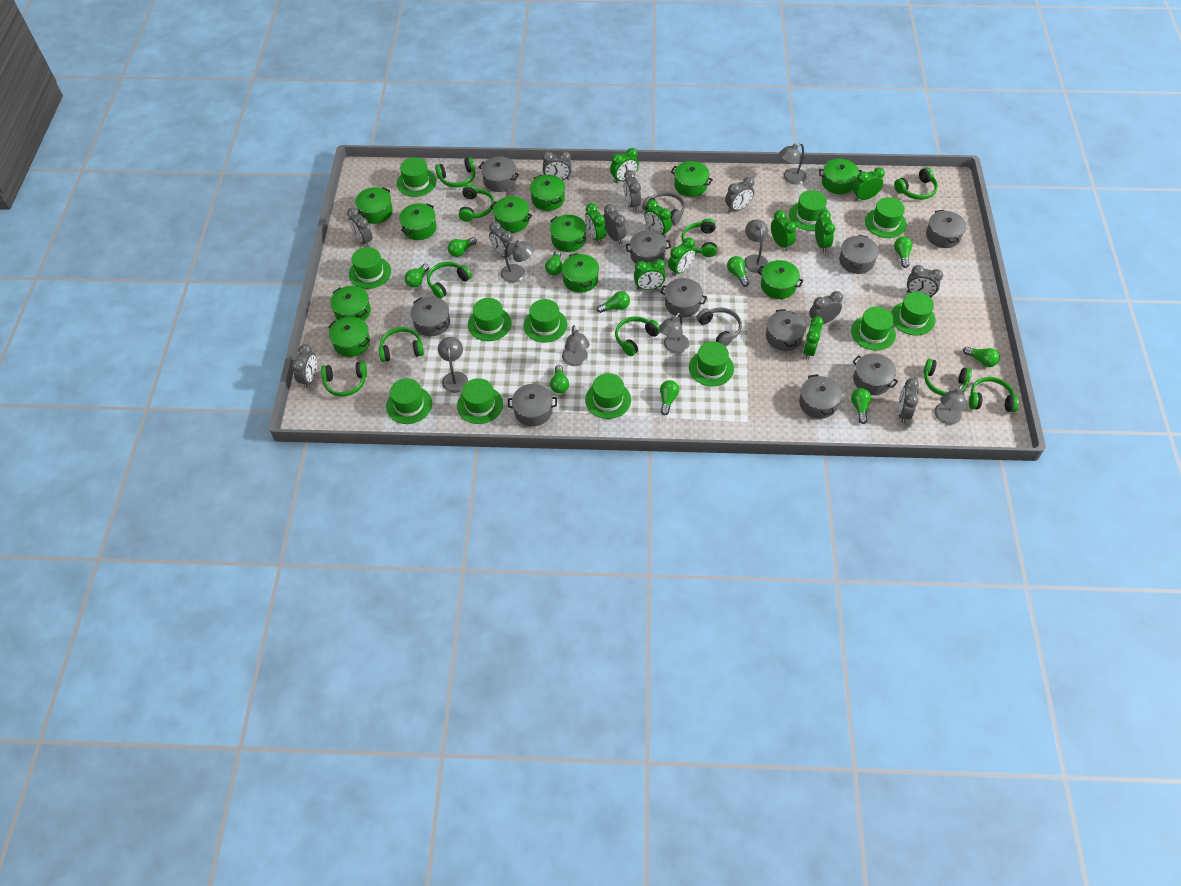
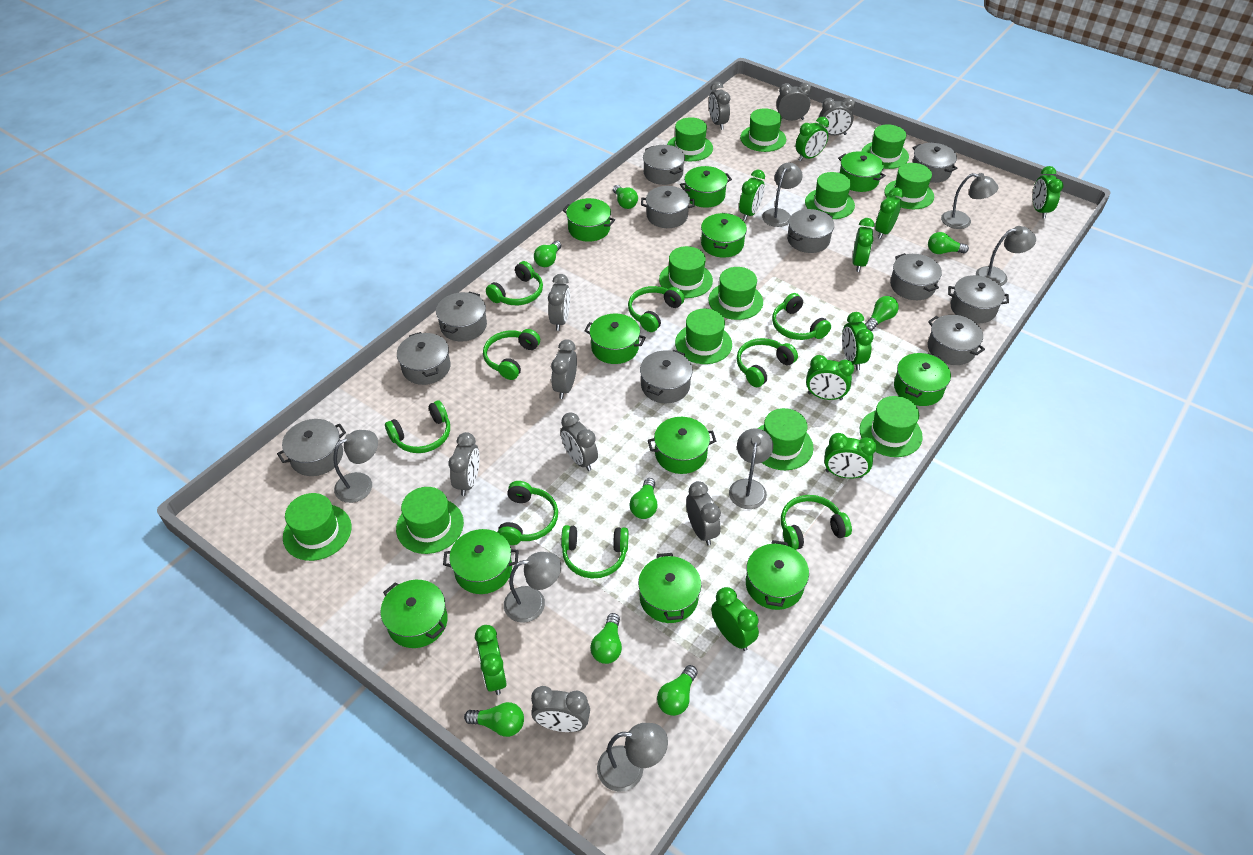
green clock: [585,203,606,244] [610,148,639,183] [634,259,666,290] [644,200,672,238] [668,238,696,276] [771,210,796,251] [803,316,824,360] [815,210,835,252] [853,167,885,201] = 9 -> [475,625,507,695] [711,587,759,651] [739,170,765,221] [796,117,829,161] [806,355,854,400] [824,433,876,479] [842,312,874,370] [852,218,874,272] [875,188,904,239] [1033,166,1063,218] = 10
green headphones: [321,361,367,396] [379,327,424,362] [427,262,472,299] [435,157,475,187] [459,184,494,222] [615,316,661,356] [682,218,717,257] [894,167,938,200] [924,359,972,396] [969,377,1019,412] = 10 -> [385,401,450,453] [483,329,540,380] [486,261,543,305] [498,481,558,545] [561,525,629,579] [628,286,685,332] [737,338,798,387] [772,293,831,340] [781,495,852,550] = 9
green light bulb: [405,264,429,288] [448,237,477,257] [545,250,562,275] [550,365,569,394] [597,291,630,313] [660,380,679,415] [727,256,749,287] [851,388,871,424] [894,236,912,268] [963,347,1000,367] = 10 -> [464,702,524,737] [534,241,561,267] [590,613,622,664] [613,185,638,209] [629,478,658,519] [657,665,698,716] [865,296,899,331] [928,232,969,254] = 8
grey clock: [292,344,317,388] [347,207,373,247] [489,221,514,260] [542,151,572,180] [603,204,626,244] [623,170,641,211] [725,177,754,213] [809,291,843,324] [898,378,919,423] [907,265,943,298] = 10 -> [448,432,480,496] [531,686,590,732] [548,274,570,331] [551,339,577,399] [560,412,598,471] [686,481,721,545] [709,82,730,130] [776,83,812,121] [819,97,855,136] = 9
grey headphones: [642,191,685,225] [696,307,742,347] = 2 -> none = 0
grey pot: [410,297,450,336] [479,156,519,192] [508,384,557,426] [626,230,671,264] [660,278,707,317] [766,309,806,351] [799,374,842,419] [839,235,879,274] [852,353,898,395] [926,210,966,248] = 10 -> [277,419,346,476] [397,332,450,385] [436,292,487,342] [640,350,693,403] [641,186,695,228] [643,145,685,185] [787,209,834,253] [890,253,942,300] [912,143,957,183] [928,315,985,365] [948,275,1009,324] = 11

